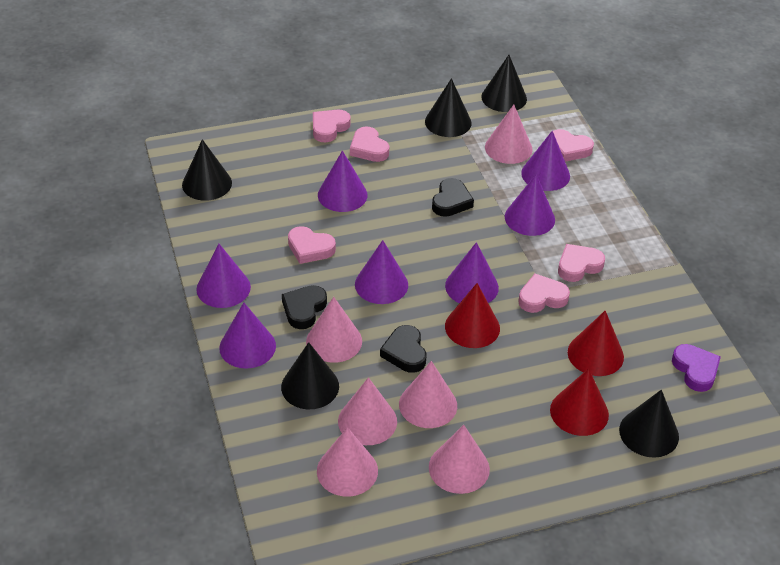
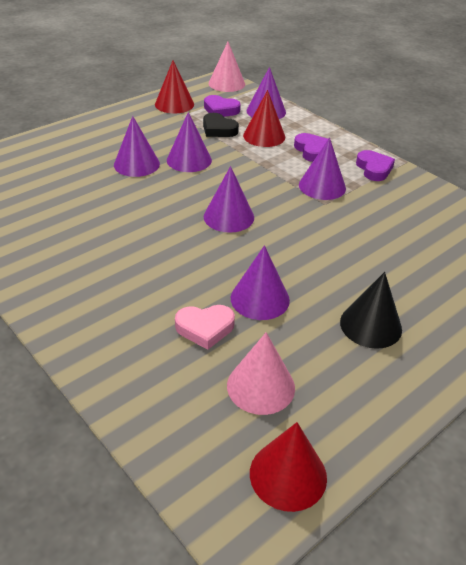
black cone: [182,139,232,201] [281,342,339,409] [425,78,472,137] [481,55,527,112] [619,390,679,458] = 5 -> [340,272,402,349] = 1
black heart: [282,285,327,329] [380,325,426,373] [432,178,474,217] = 3 -> [203,113,239,137] = 1
pink cone: [306,297,362,363] [317,427,378,497] [338,377,397,445] [399,361,457,428] [429,425,490,494] [485,105,533,164] = 6 -> [209,42,245,92] [227,332,295,415] = 2
pink heart: [288,226,336,264] [313,110,351,142] [350,127,389,162] [518,274,570,313] [553,129,594,162] [558,244,605,282] = 6 -> [175,305,235,350] = 1
purple cone: [196,244,251,308] [219,302,276,369] [318,151,368,212] [355,240,408,304] [445,242,499,303] [505,174,555,236] [521,131,570,191] = 7 -> [114,116,160,177] [167,112,212,172] [204,166,254,233] [231,245,290,320] [247,67,286,119] [299,137,346,200] = 6
purple heart: [672,344,721,392] = 1 -> [204,95,241,117] [294,133,328,162] [356,150,395,181] = 3

